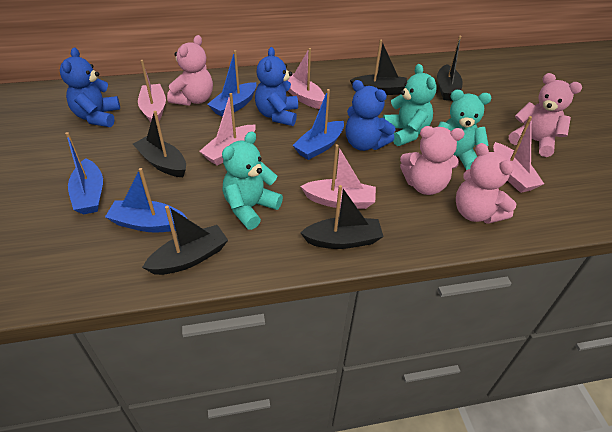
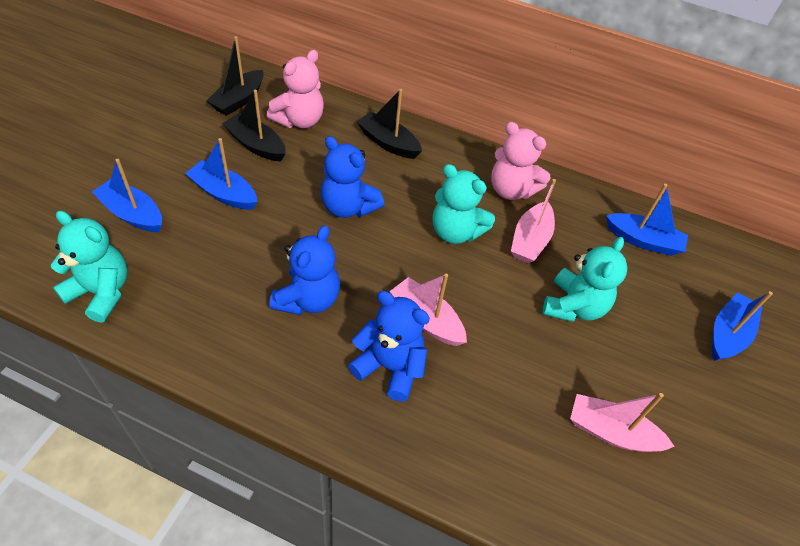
black boat: [133,111,186,177] [142,206,228,275] [300,185,384,249] [350,40,407,95] [437,36,463,101] = 5 -> [206,36,264,116] [222,90,286,162] [357,89,422,159] = 3
pink boat: [138,60,166,122] [199,93,256,166] [287,48,325,109] [301,144,376,209] [493,116,544,193] = 5 -> [390,274,467,346] [511,179,556,263] [570,393,675,452] = 3
pink teddy bear: [167,35,213,106] [400,126,465,195] [456,143,516,224] [509,73,582,157] = 4 -> [267,50,324,128] [491,122,550,200] = 2

